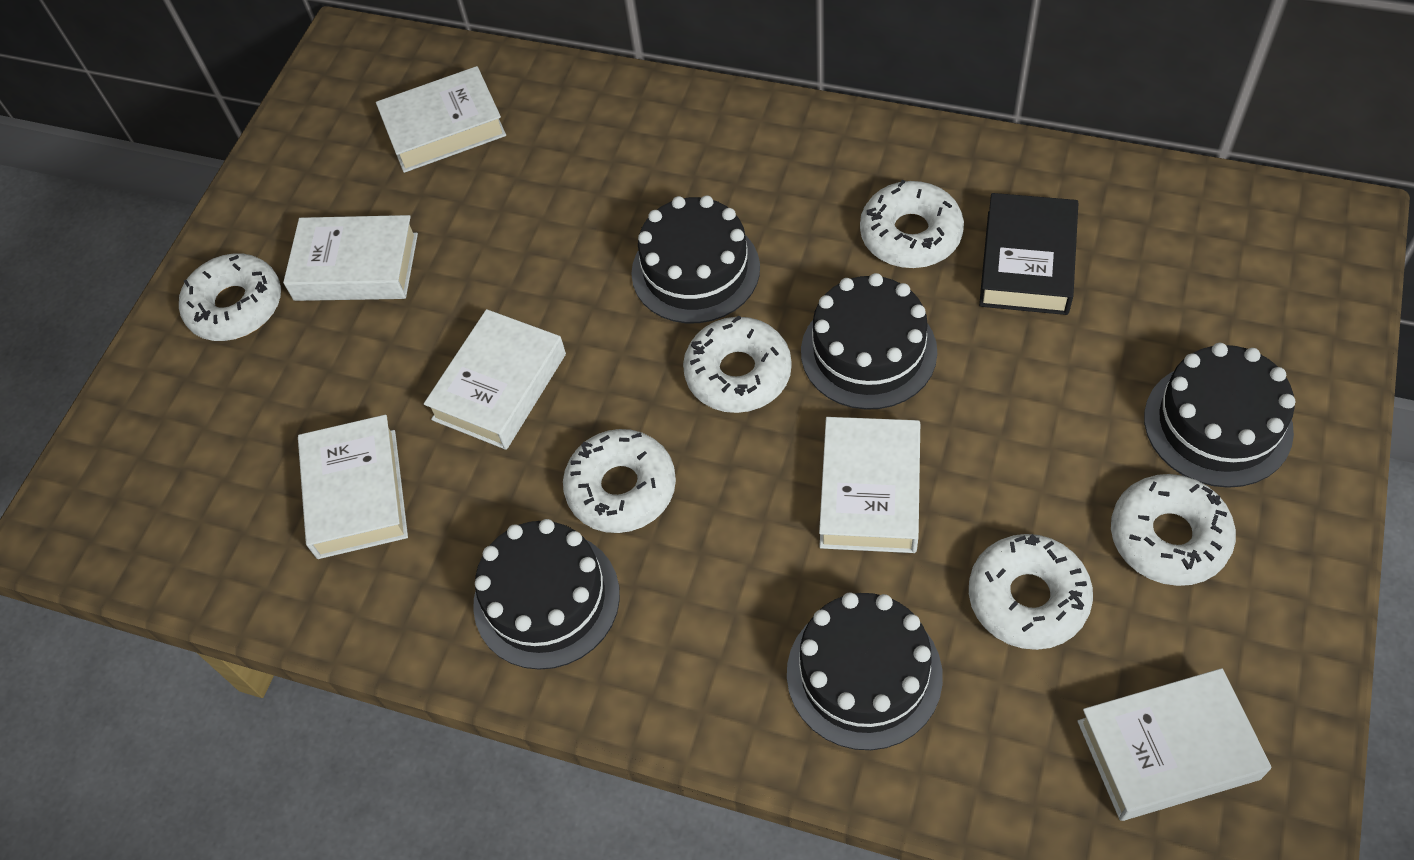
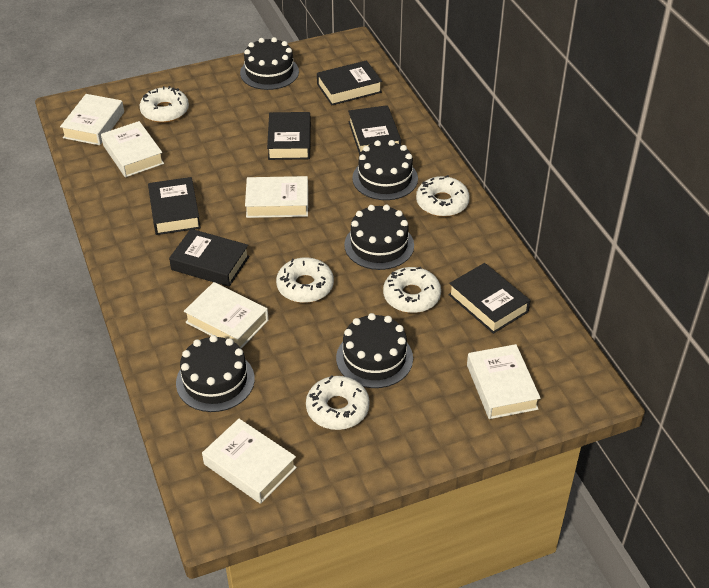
black book: [979,193,1078,315] = 1 -> [148,177,201,235] [169,229,249,287] [267,112,311,160] [317,60,382,105] [348,105,401,155] [448,263,530,334] = 6
white donut: [179,253,281,341] [563,429,676,533] [683,315,792,413] [860,180,964,268] [969,534,1093,650] [1111,474,1236,586] = 6 -> [140,86,189,123] [276,257,334,303] [306,375,370,430] [383,267,441,313] [416,175,470,217] = 5

